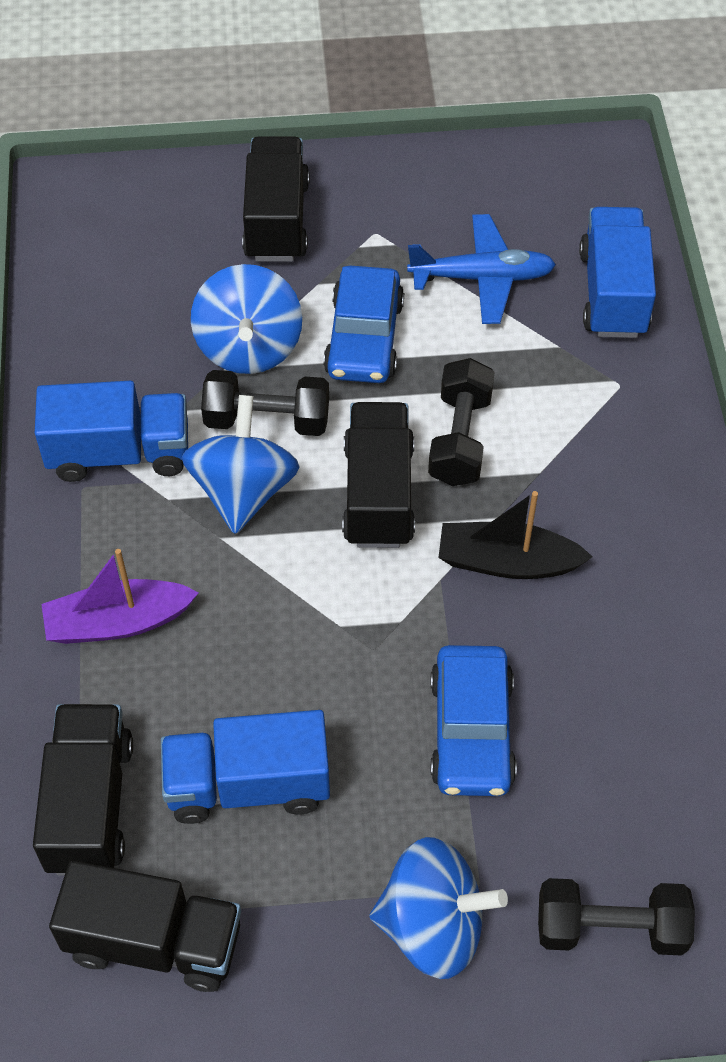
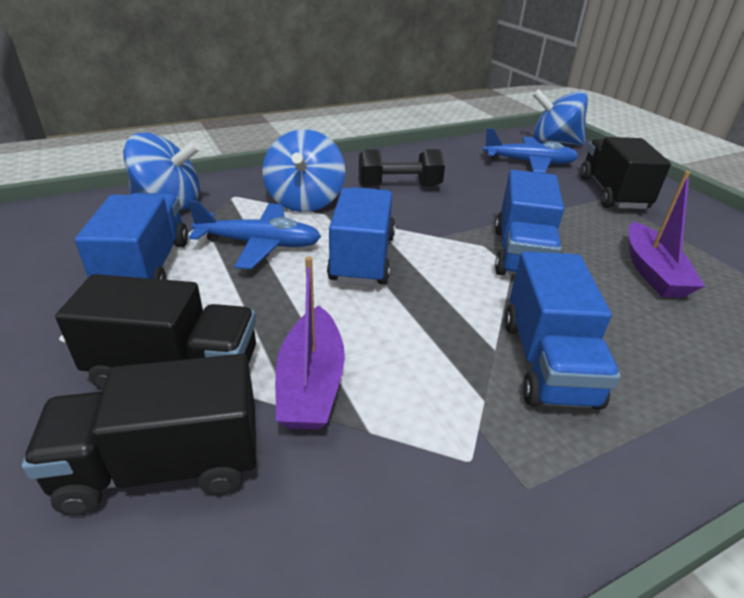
black boat: [438,491,593,579] = 1 -> none = 0
black dumbbell: [201,370,329,436] [428,358,494,486] [538,878,695,955] = 3 -> [359,149,445,187] = 1
black truck: [33,704,133,876] [49,860,241,992] [242,136,309,262] [342,402,415,548] = 4 -> [22,354,256,515] [55,274,256,390] [580,137,671,209] = 3
blue car: [323,266,404,383] [430,645,517,796] = 2 -> none = 0
blue plane: [407,214,556,324] = 1 -> [188,200,321,269] [483,128,579,173] = 2
blue truck: [35,381,188,482] [161,710,330,824] [579,207,656,338] = 3 -> [75,193,188,280] [327,187,395,286] [495,170,564,275] [504,251,621,410] = 4
purple boat: [41,549,199,644] = 1 -> [275,257,345,430] [629,171,705,298] = 2

